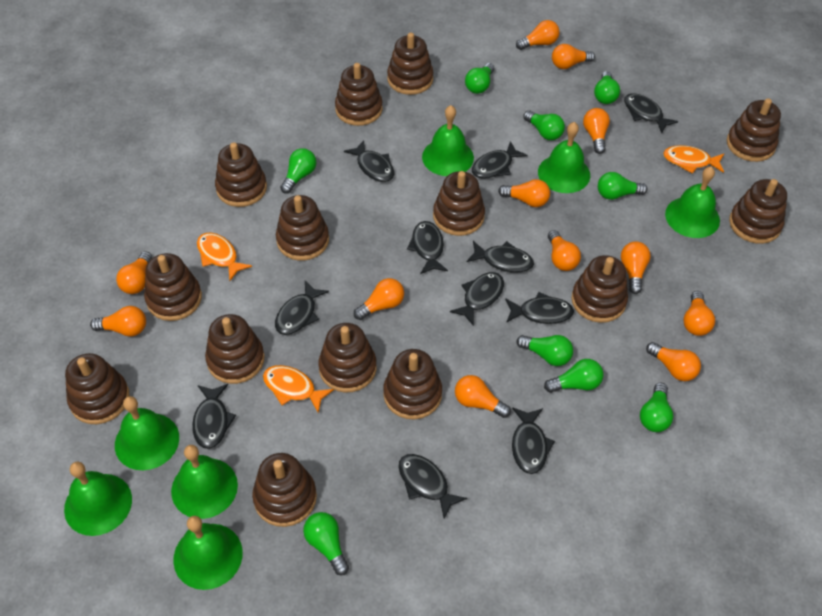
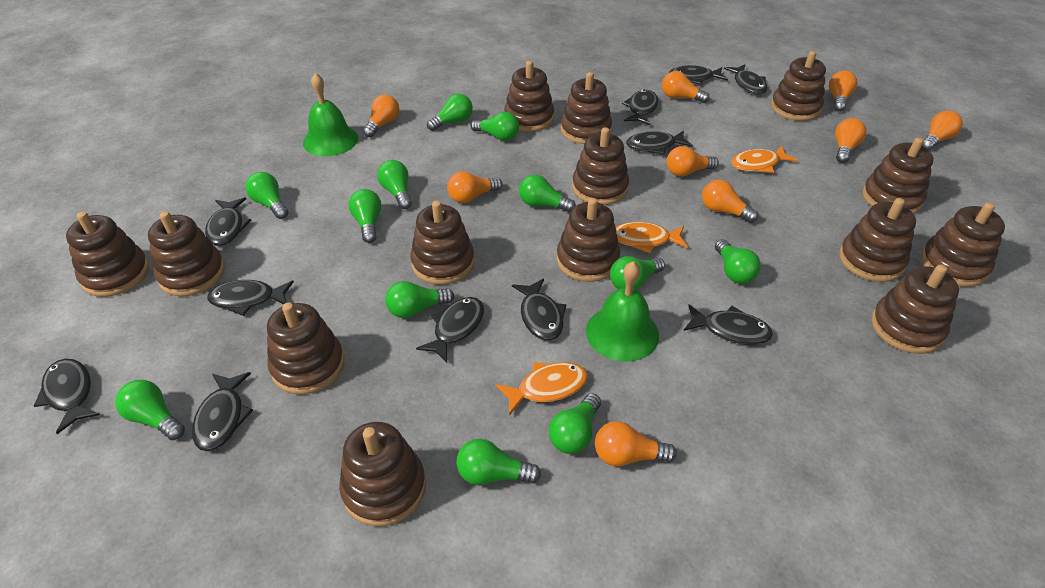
green bell: [64,461,132,536] [115,396,179,470] [171,445,238,519] [173,516,243,590] [422,105,474,176] [538,122,590,193] [665,166,720,238] = 7 -> [303,73,358,156] [586,261,659,362] = 2
green light bulb: [280,148,316,194] [303,512,349,576] [465,63,494,94] [517,335,573,366] [523,110,565,140] [544,359,604,393] [594,71,620,104] [598,172,648,200] [640,383,673,432] = 9 -> [115,380,185,440] [245,172,288,219] [349,189,382,243] [377,160,412,209] [385,281,454,318] [427,94,473,131] [456,439,541,485] [470,112,519,141] [519,175,576,212] [549,393,601,454] [610,256,665,290] [715,239,761,284] = 12
orange light bulb: [90,306,146,337] [116,251,152,294] [354,278,404,320] [455,375,511,418] [498,179,550,207] [516,20,560,50] [548,230,581,271] [552,44,595,69] [583,108,610,154] [621,242,651,294] [646,342,701,381] [683,291,715,336] = 12 -> [363,94,400,137] [447,171,502,203] [595,421,677,467] [662,71,710,103] [667,146,719,177] [702,180,759,223] [829,70,857,112] [835,118,867,163] [922,111,963,150] = 9

